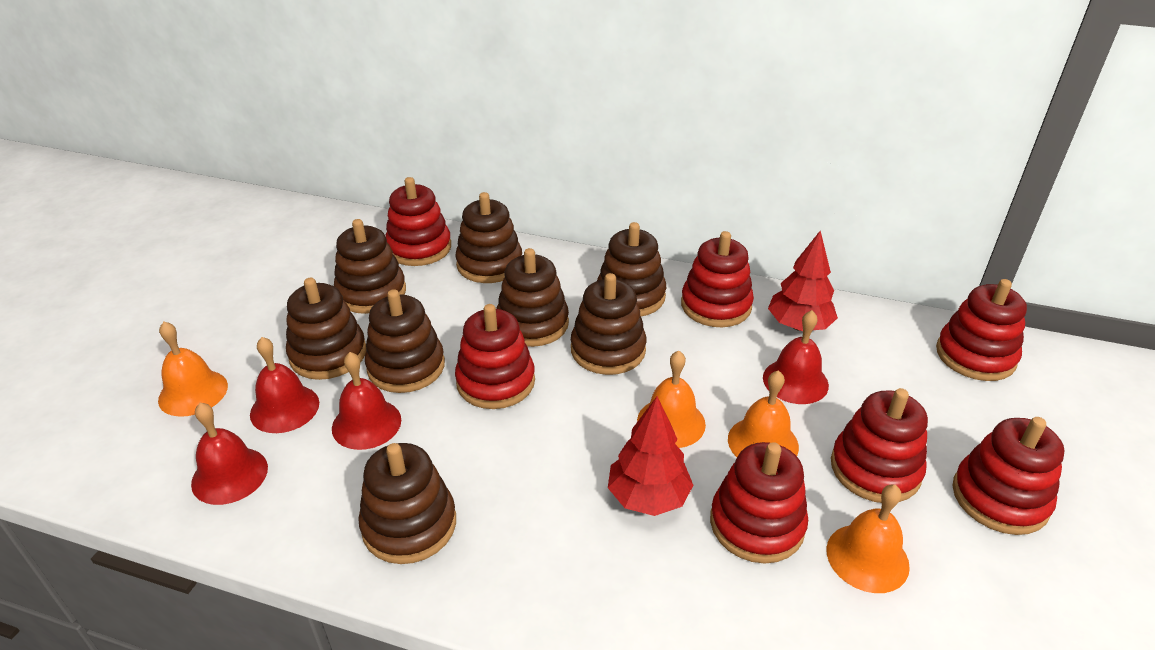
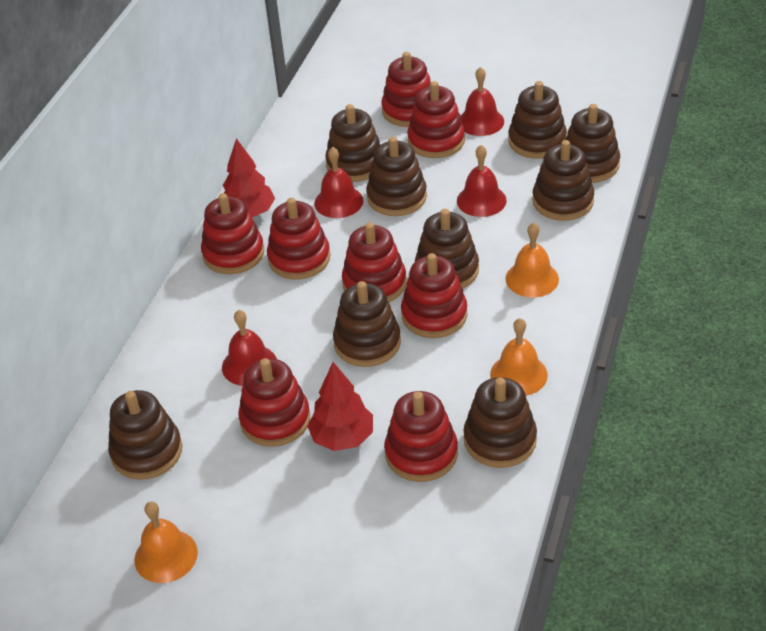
brown stacking toy: [286,278,366,380] [334,219,406,314] [358,443,456,564] [365,289,445,393] [455,192,522,283] [496,248,569,347] [571,273,647,375] [597,222,666,317] = 8 -> [108,390,182,480] [325,104,381,182] [333,281,401,367] [366,137,427,216] [415,209,479,289] [463,377,537,468] [508,81,567,159] [532,140,594,221] [565,104,620,183] = 9
orange bell: [158,322,228,417] [637,351,706,448] [728,370,799,457] [826,484,910,593] = 4 -> [134,502,198,583] [490,318,548,395] [505,222,559,298] = 3
red stacking toy: [385,177,451,266] [455,304,535,409] [681,231,754,327] [710,442,808,564] [831,388,928,503] [936,279,1027,381] [952,417,1064,535] = 7 -> [201,193,264,274] [238,358,310,447] [267,198,330,279] [342,222,407,302] [381,52,431,127] [384,391,458,482] [401,253,467,338] [407,81,465,158] = 8

